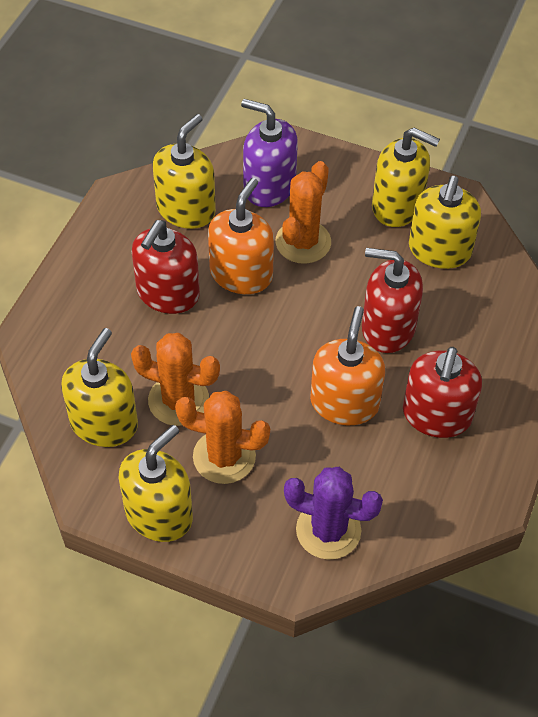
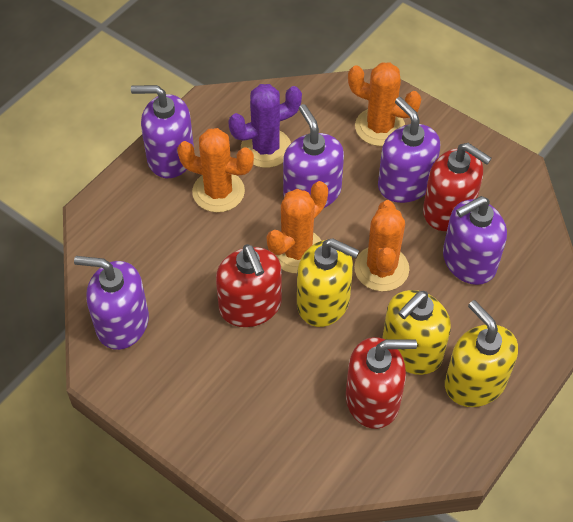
orange cactus: [131,333,220,426] [175,391,270,484] [275,161,331,264] = 3 -> [177,128,254,213] [267,181,328,273] [348,62,421,146] [354,200,409,291] = 4
orange soap dispenser: [208,178,274,294] [310,306,385,425] = 2 -> none = 0
purple soap dispenser: [241,99,298,207] = 1 -> [74,256,149,350] [131,85,194,178] [283,104,344,208] [378,97,440,203] [443,196,507,285] = 5
yellow soap dispenser: [61,328,138,447] [119,425,193,542] [153,114,216,229] [372,128,440,227] [409,176,481,269] = 5 -> [297,238,359,327] [383,290,451,375] [445,300,518,407] = 3

